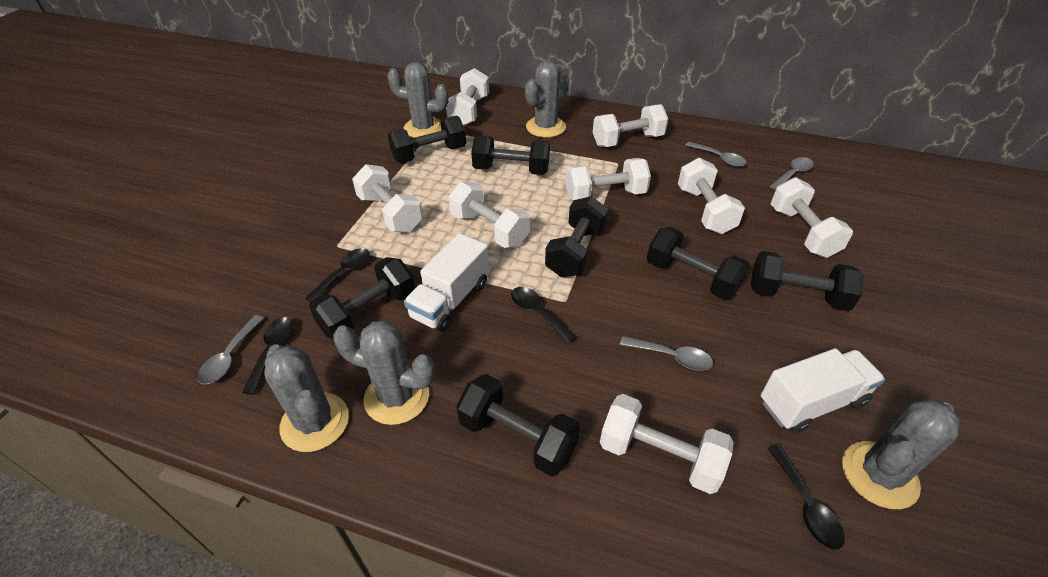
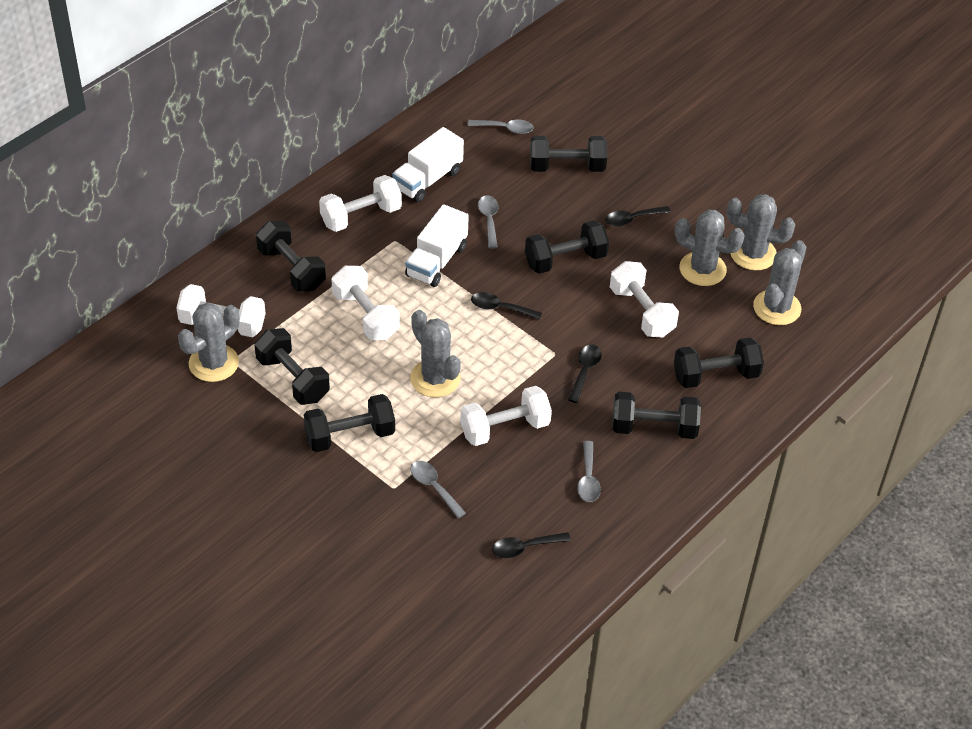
white dumbbell: [352,164,423,232] [446,68,489,126] [448,181,530,248] [566,158,651,201] [593,104,668,147] [600,394,734,494] [678,158,745,234] [771,177,853,258] = 8 -> [176,284,266,337] [319,175,402,232] [331,266,400,340] [460,386,552,446] [610,261,679,337] = 5

